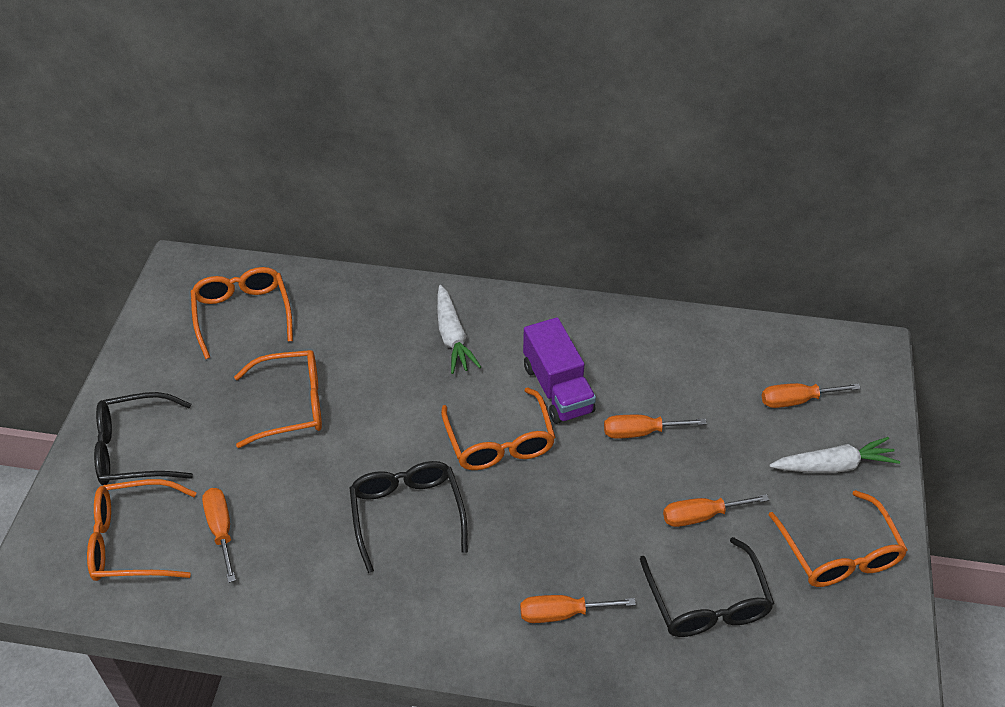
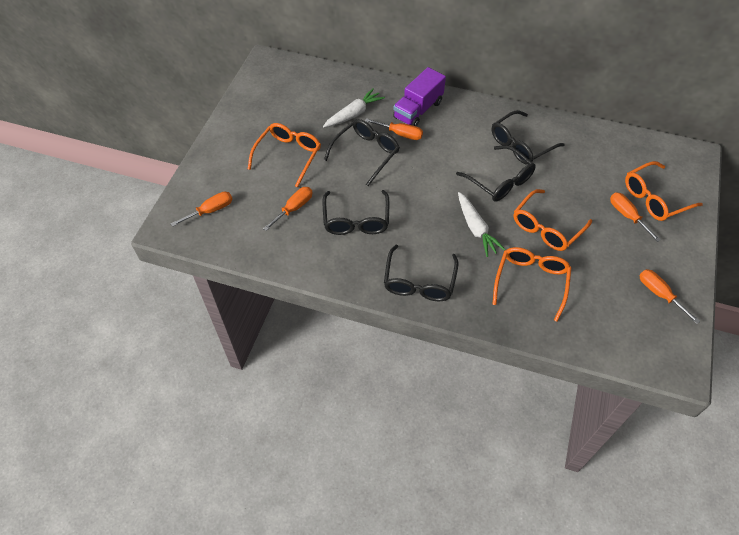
black glasses: [94,392,193,485] [349,461,468,573] [640,537,774,637] = 3 -> [323,190,389,235] [324,119,400,186] [384,245,458,301] [456,145,536,201] [492,110,565,164] = 5
orange glasses: [87,479,197,581] [191,267,293,359] [234,350,322,448] [441,387,555,470] [769,490,908,587] = 5 -> [248,123,321,187] [492,247,571,322] [514,189,592,251] [625,161,703,221] = 4

